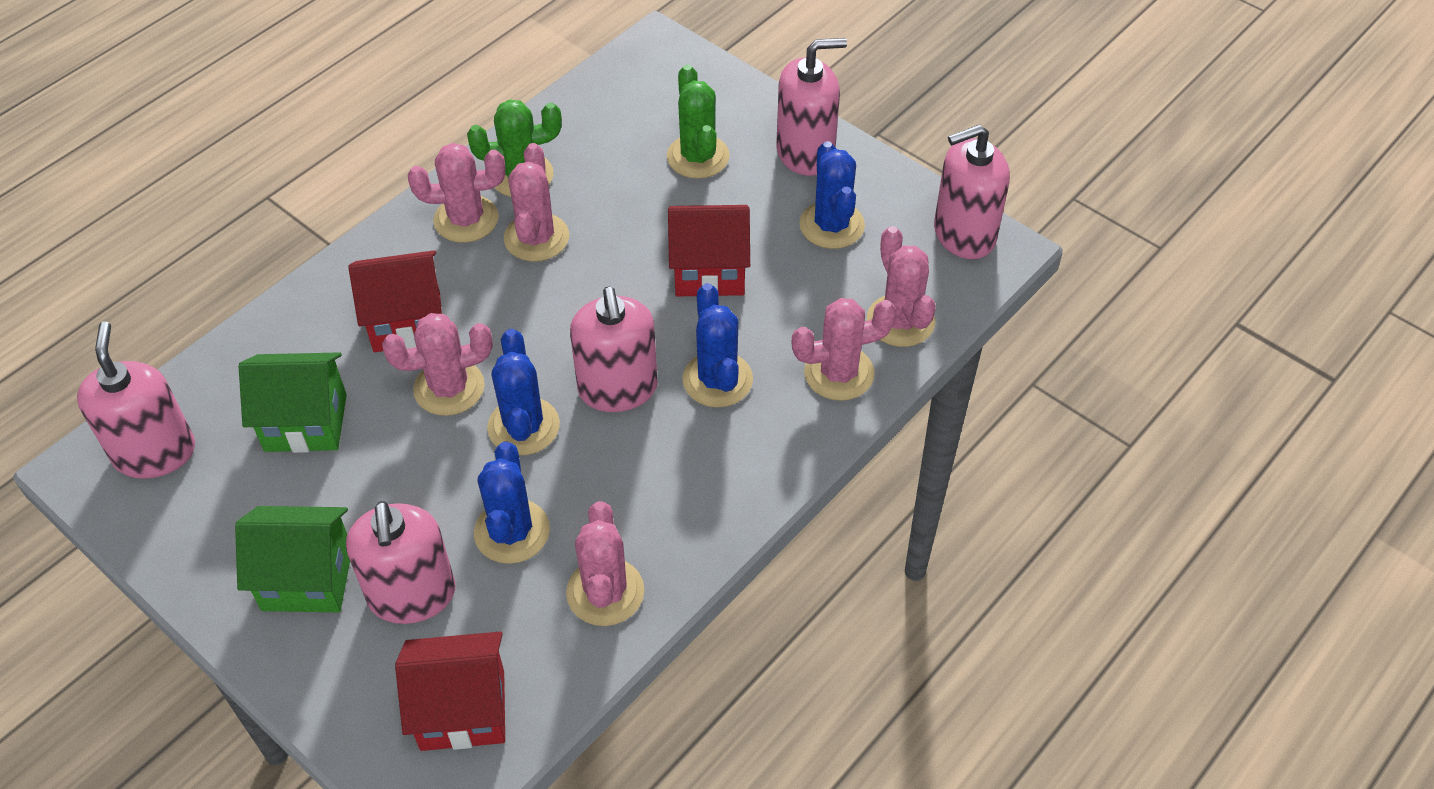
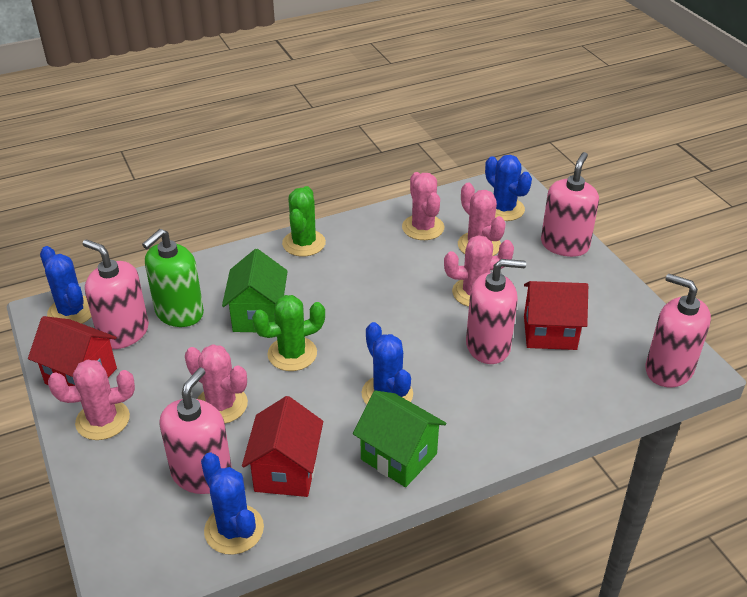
green soap dispenser: none = 0 -> [142,229,204,327] = 1
pink cactus: [382,313,493,416] [408,143,505,243] [504,143,569,262] [566,501,644,626] [792,298,897,401] [867,226,936,347] = 6 -> [48,359,135,440] [185,344,248,423] [402,172,444,240] [444,235,514,307] [458,183,506,256] = 5

